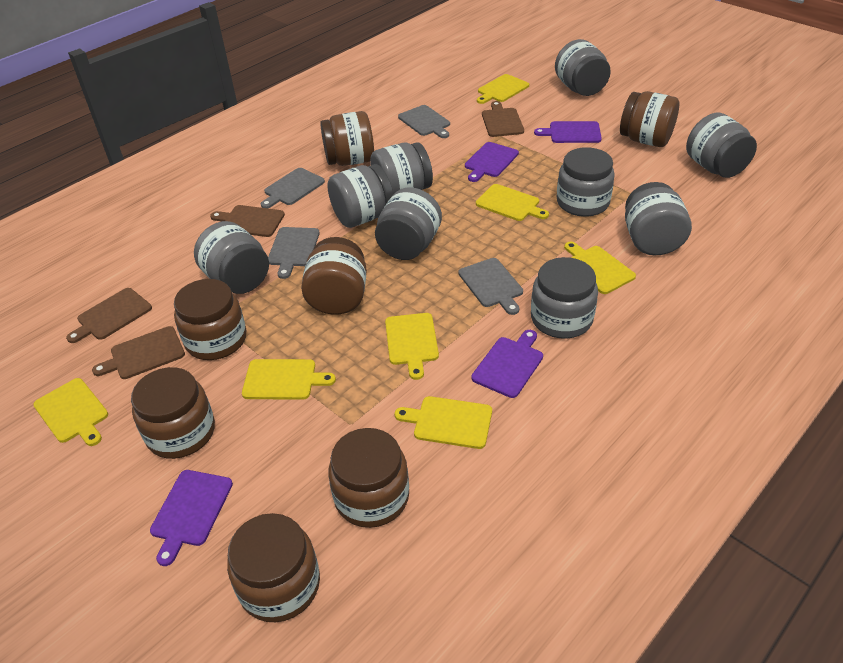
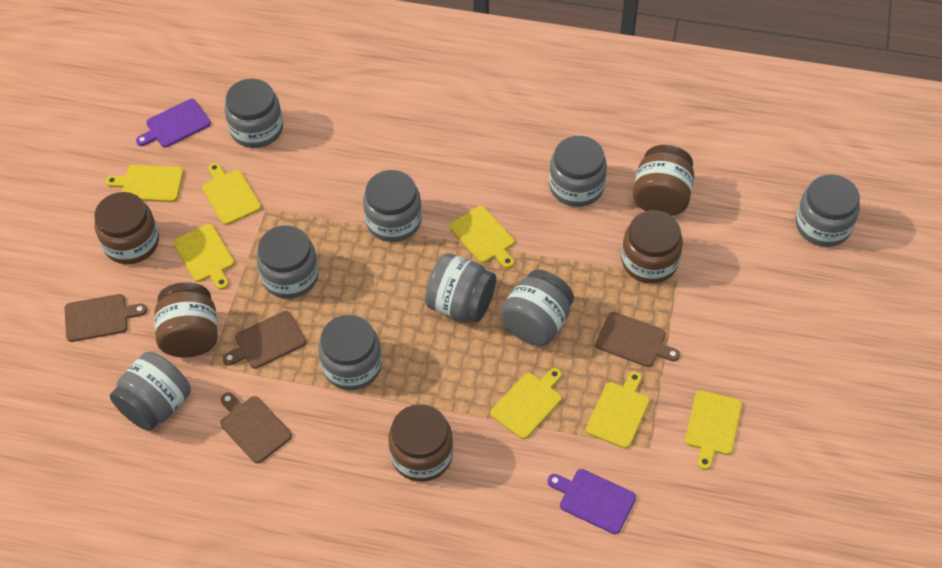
brown jar: [131,367,215,459] [174,279,246,360] [227,513,320,622] [301,237,367,315] [320,111,374,166] [328,428,409,528] [620,91,679,147] = 7 -> [94,192,159,264] [155,282,218,357] [388,404,453,482] [621,210,683,283] [633,145,694,216] = 5
grey cutting board: [261,168,325,208] [268,227,320,279] [398,105,450,138] [458,258,523,315] = 4 -> none = 0
purple cutting board: [150,470,233,566] [465,142,519,182] [471,330,543,398] [534,121,602,143] = 4 -> [136,99,211,147] [547,469,636,534] = 2

